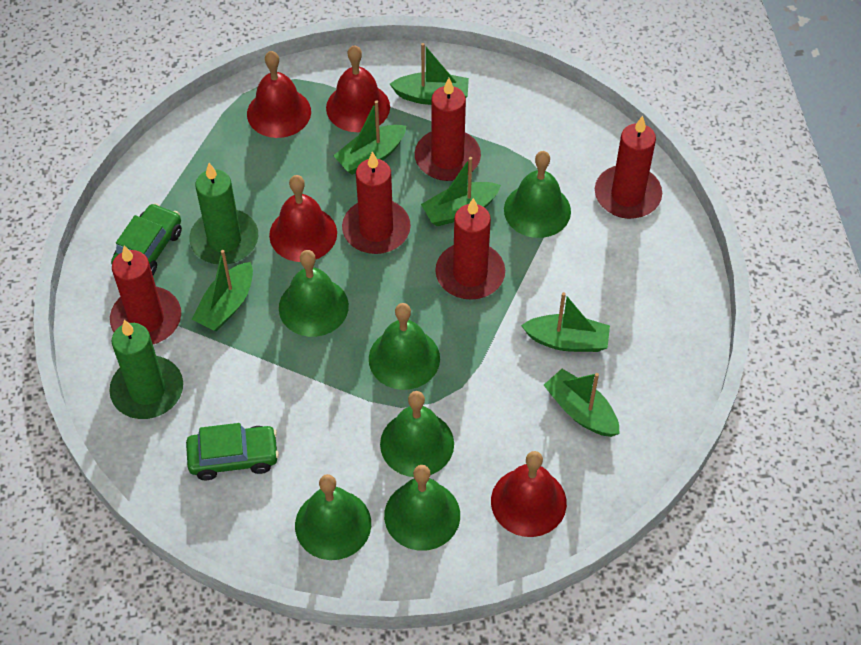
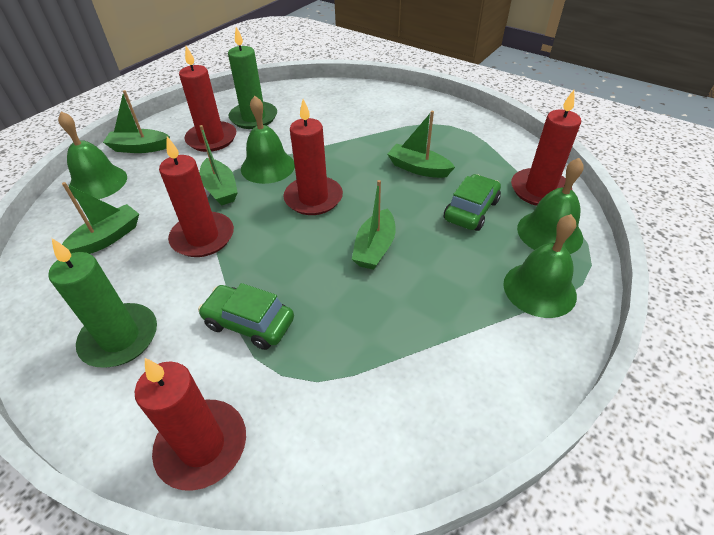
green bell: [279,250,349,337] [295,474,371,560] [369,303,440,390] [380,391,454,477] [384,465,460,551] [504,151,571,238] = 6 -> [58,111,127,199] [241,96,295,184] [503,214,577,318] [517,158,584,254] = 4
green boat: [192,250,253,331] [333,100,406,175] [390,43,469,105] [421,157,501,226] [521,292,610,352] [544,369,620,437] = 6 -> [62,182,139,254] [103,90,170,153] [199,125,238,206] [352,180,396,270] [387,111,455,178] = 5
red bell: [247,51,311,138] [269,175,337,262] [326,45,390,132] [491,451,567,537] = 4 -> none = 0

